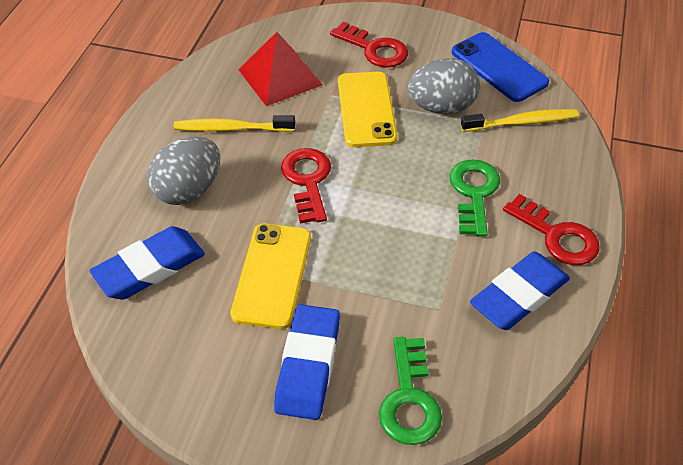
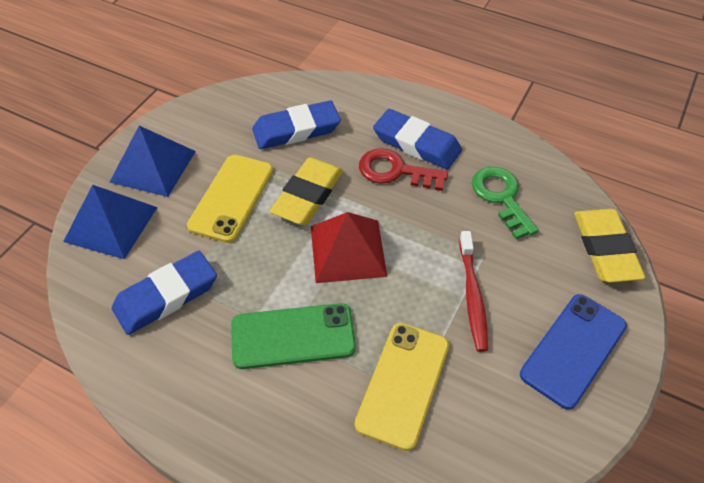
blue pyramid: none = 0 -> [63,185,158,259] [109,126,196,197] = 2
green key: [379,337,442,445] [449,159,500,237] = 2 -> [472,166,539,239] = 1
green phone: none = 0 -> [231,303,356,369] = 1
grey egg: [147,137,220,205] [407,58,480,114] = 2 -> none = 0
red key: [281,148,331,224] [330,22,408,68] [503,194,600,265] = 3 -> [359,148,448,191] = 1
red toothbrush: none = 0 -> [459,231,488,352] = 1
yellow eraser: none = 0 -> [270,157,343,225] [574,209,645,283] = 2
yellow toothbrush: [174,115,295,132] [461,109,579,132] = 2 -> none = 0

